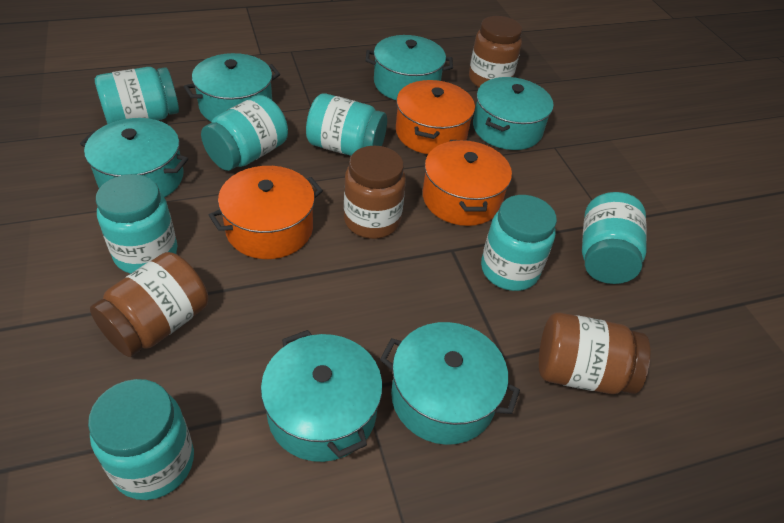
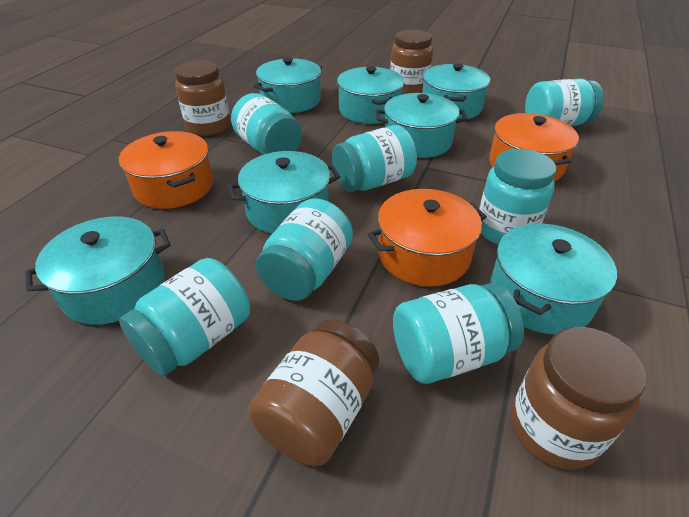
turquoise pot: [80,118,188,197] [184,53,280,122] [261,330,383,462] [366,35,453,100] [380,322,520,445] [473,77,553,150] = 6 -> [25,217,171,325] [228,151,340,234] [253,58,322,113] [337,66,404,124] [376,93,467,158] [422,63,490,119] [490,224,617,335] = 7

